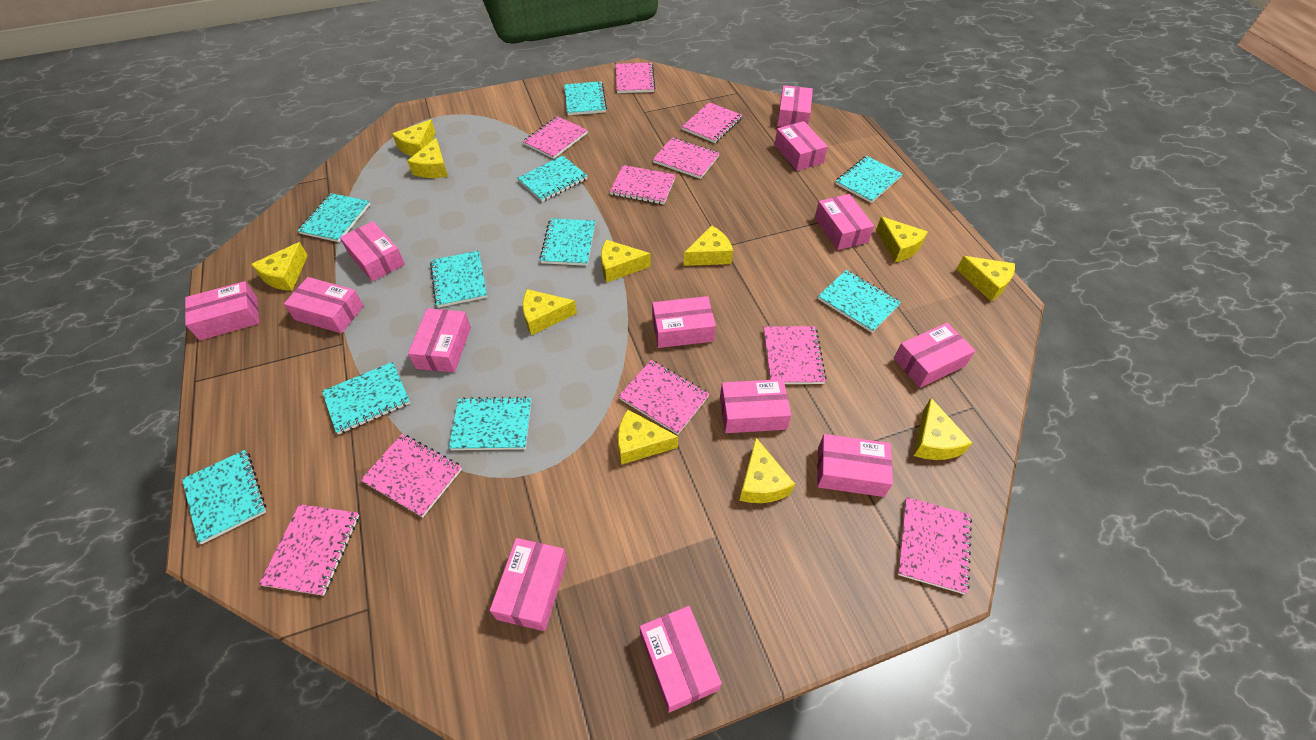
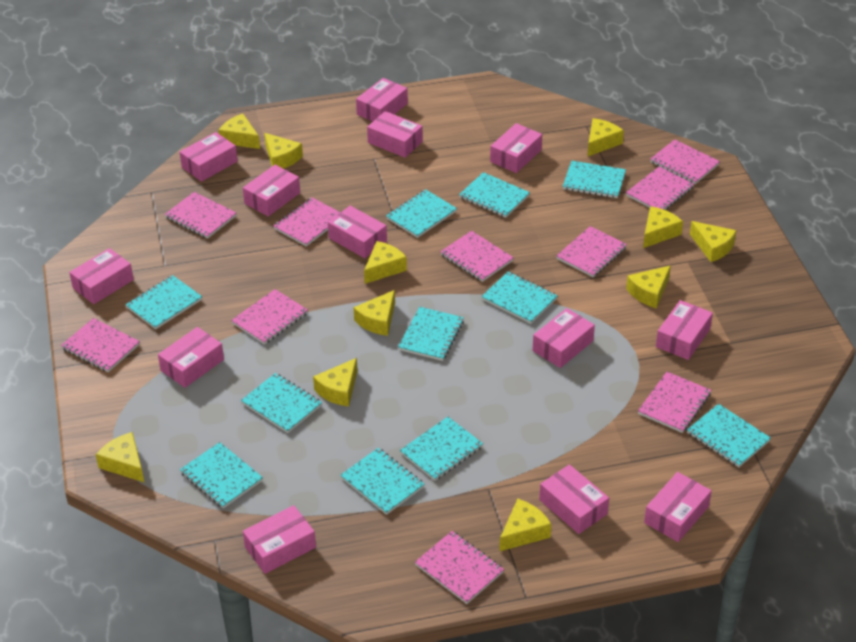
turquoise notebook: [182,450,266,544] [297,193,370,242] [322,362,410,434] [430,251,487,308] [449,397,531,450] [518,156,588,202] [540,218,595,266] [564,81,607,115] [818,270,901,333] [835,156,903,203] = 10 -> [126,275,202,329] [180,442,263,508] [241,373,322,433] [340,448,424,515] [386,189,457,238] [398,307,464,361] [400,417,483,481] [459,172,530,218] [481,272,558,324] [563,161,626,198] [687,404,771,467] = 11

